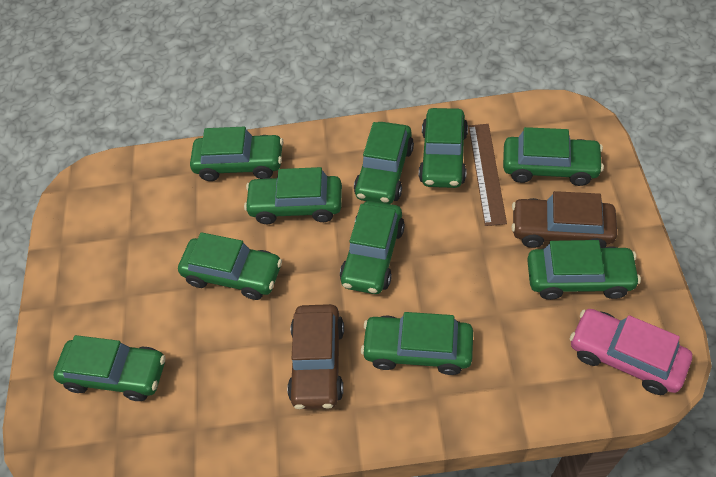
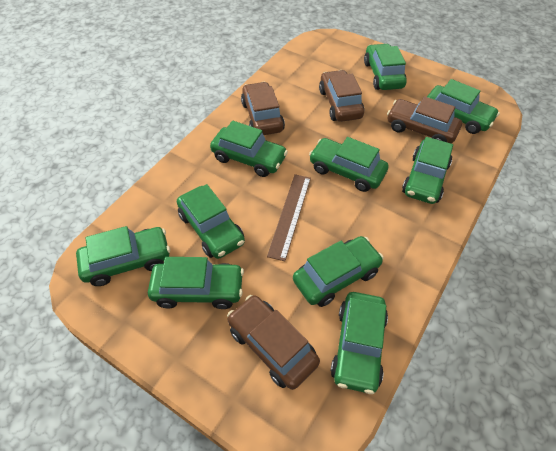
brown car: [287,304,344,409] [511,191,617,248] = 2 -> [227,295,320,390] [241,82,285,135] [319,70,364,122] [387,96,462,143] = 4
pink car: [570,309,692,395] = 1 -> none = 0

